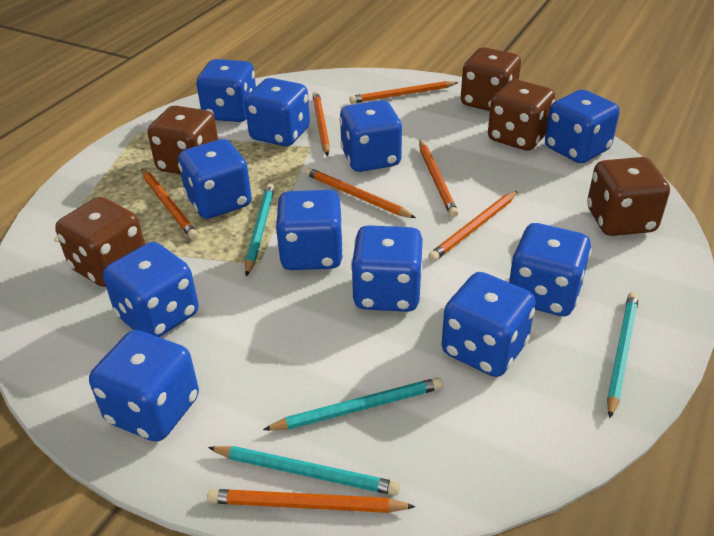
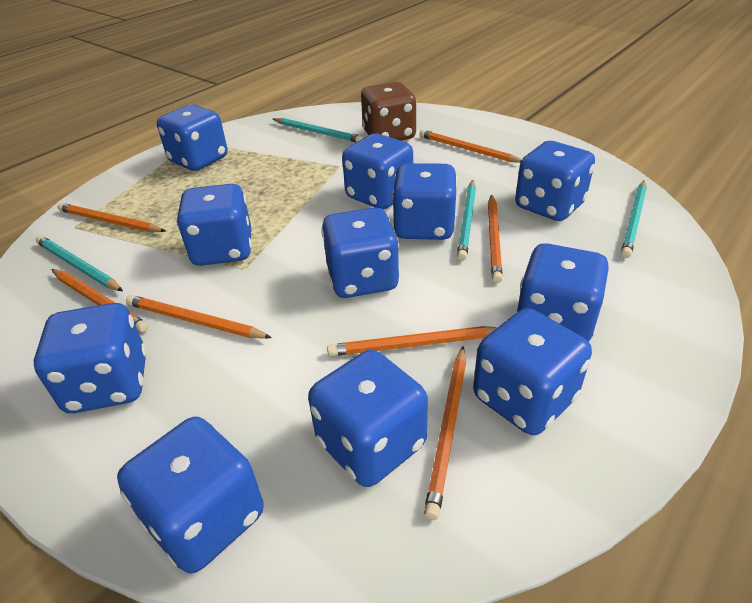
brown dice: [55,197,145,287] [148,105,218,175] [461,47,521,111] [488,79,555,150] [587,157,670,236] = 5 -> [361,82,417,141] = 1

